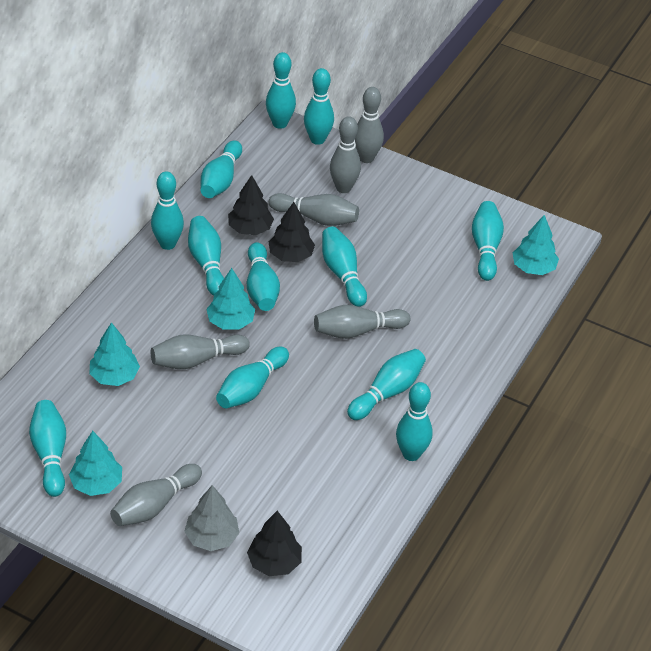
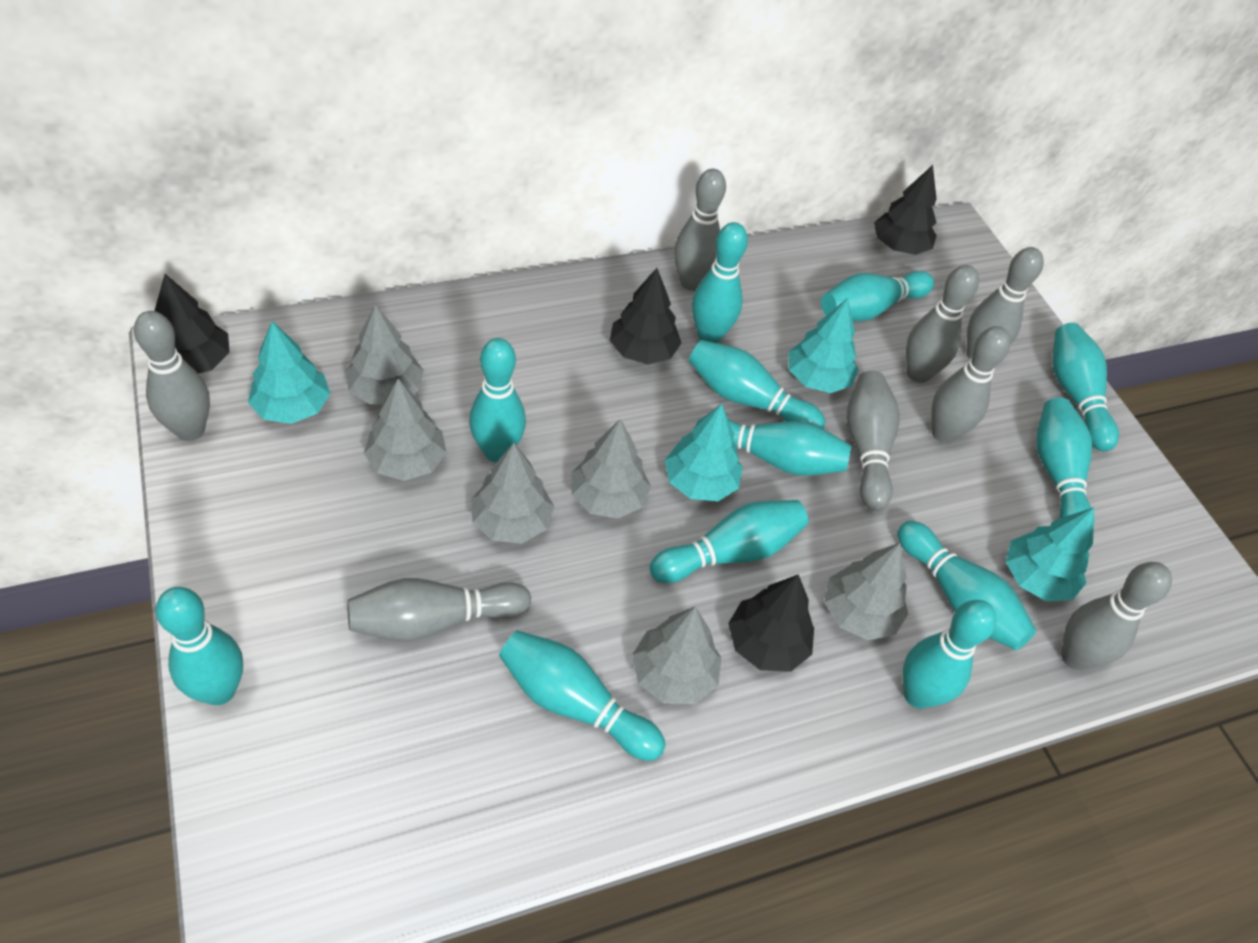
black tree: [228,175,274,235] [247,511,302,576] [268,202,315,262] = 3 -> [154,274,230,374] [610,268,681,365] [728,574,814,672] [874,165,937,255] = 4
grey bowling pin: [110,464,202,526] [151,334,250,369] [269,193,359,226] [314,305,410,339] [330,116,361,193] [355,87,384,163] = 6 -> [134,311,210,441] [347,578,531,641] [674,169,726,291] [846,371,900,511] [906,265,979,383] [931,326,1011,443] [966,247,1044,359] [1061,562,1172,670] = 8
grey tree: [184,485,239,551] = 1 -> [345,304,424,404] [364,379,447,481] [471,443,554,543] [571,419,651,519] [632,606,722,704] [824,543,908,640] = 6

